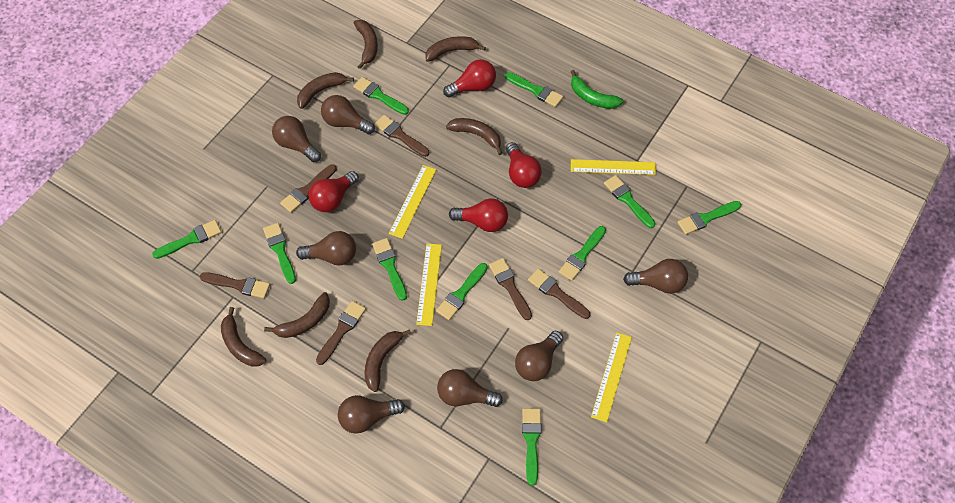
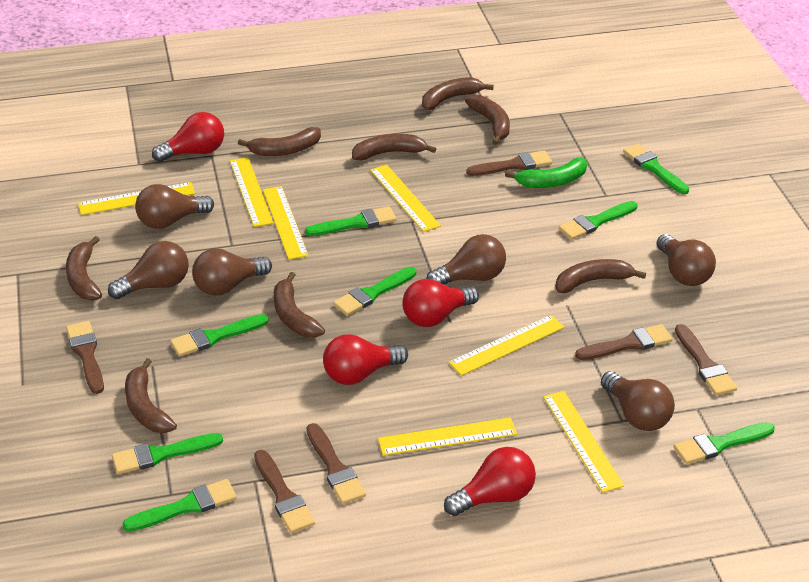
brown banana: [221,307,266,367] [264,292,330,338] [297,72,354,109] [354,20,378,69] [365,329,411,392] [425,36,486,62] [446,118,502,155] = 7 -> [66,236,102,301] [125,358,177,433] [238,127,321,156] [274,272,325,337] [352,134,436,160] [422,77,494,110] [465,95,510,145] [555,259,646,293] = 8
brown light bulb: [272,116,321,162] [296,231,356,265] [321,95,375,134] [338,395,405,434] [437,369,503,407] [515,331,563,381] [623,259,688,294] = 7 -> [108,241,189,299] [135,184,214,229] [192,248,272,296] [426,234,506,284] [601,371,675,431] [657,234,716,286] = 6
green brush: [152,220,222,259] [263,223,296,284] [353,77,409,115] [372,238,407,301] [436,263,488,320] [505,72,563,107] [522,408,542,486] [559,226,606,281] [604,175,655,228] [677,201,741,235] = 10 -> [112,433,223,474] [122,479,237,532] [170,314,269,357] [305,206,396,236] [333,267,416,316] [559,201,637,240] [623,144,689,194] [674,422,775,464] = 8
yellow ruler: [389,165,436,239] [416,244,442,326] [571,159,656,175] [591,332,632,422] = 4 -> [78,182,195,215] [230,157,273,227] [263,186,309,260] [370,165,441,232] [378,417,517,456] [449,315,564,376] [543,391,624,493] = 7

